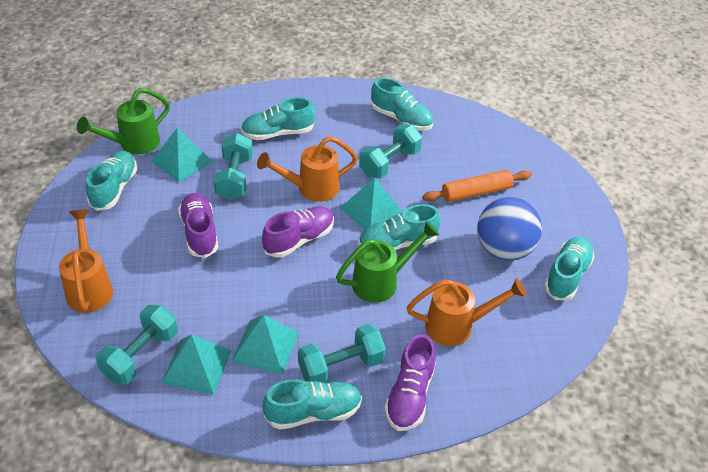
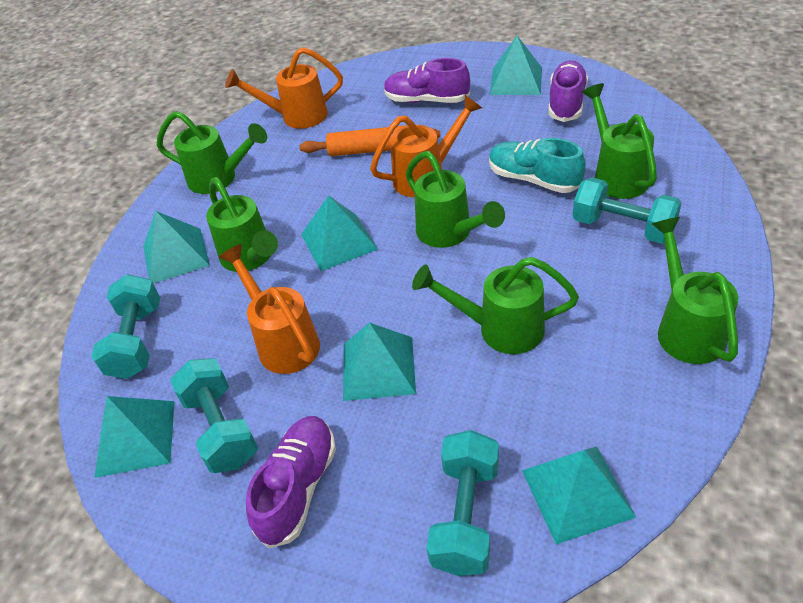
blue ball: [477,197,542,261] = 1 -> none = 0
green watering can: [77,88,170,154] [336,221,439,303] = 2 -> [157,111,267,194] [206,177,278,272] [406,151,505,248] [412,257,579,354] [582,83,657,199] [652,217,738,364] = 6
turquoise pyramid: [151,128,213,182] [162,334,231,395] [231,315,299,375] [340,178,403,229] = 4 -> [94,396,174,478] [143,211,210,283] [301,195,378,271] [343,322,416,401] [490,36,542,95] [522,446,636,545] = 6
turquoise shoe: [86,151,137,211] [241,97,315,140] [263,379,362,430] [358,204,441,250] [371,78,433,131] [544,237,594,300] = 6 -> [489,138,586,193] = 1

